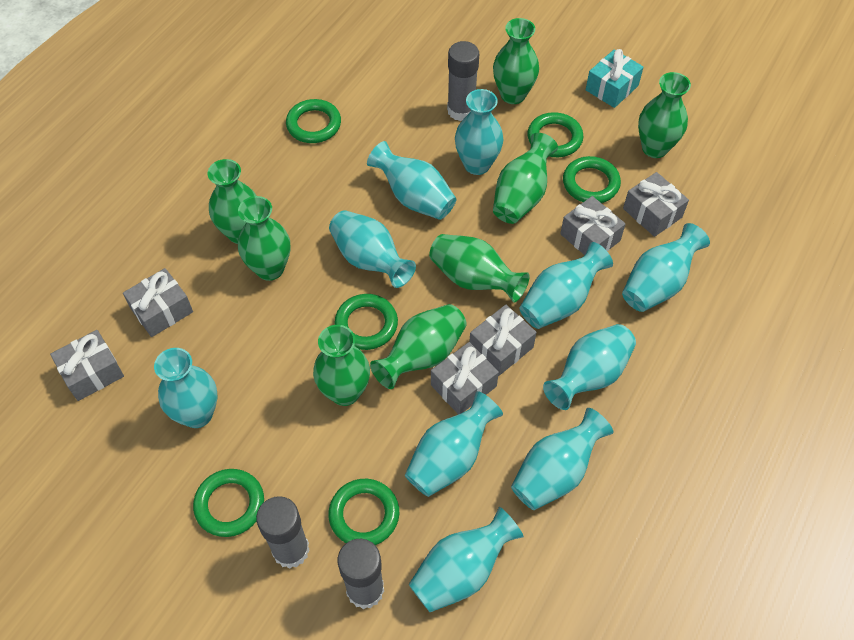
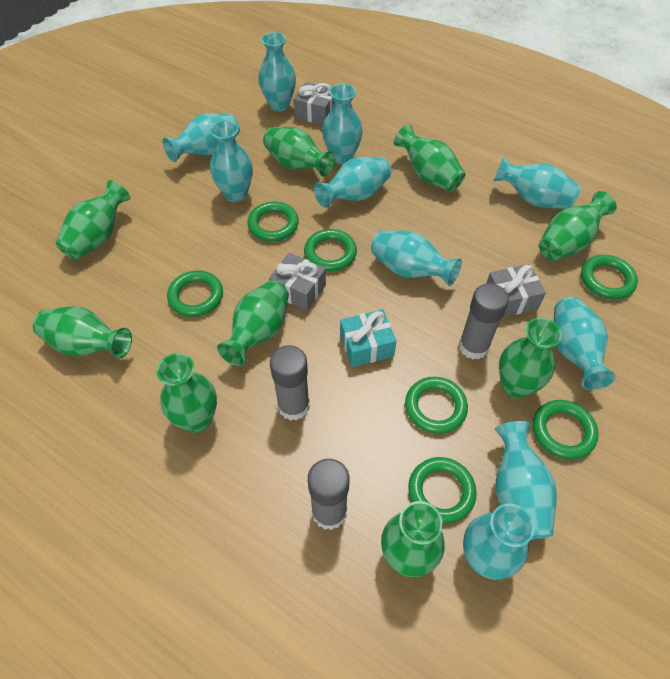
green ring: [193,469,264,537] [286,99,341,143] [329,479,399,545] [335,294,398,350] [528,112,583,157] [563,156,621,203] = 6 -> [167,270,223,317] [248,202,299,242] [304,229,357,272] [405,377,468,434] [408,457,477,524] [533,400,598,460] [581,255,638,300] = 7
green vase: [207,159,256,244] [238,196,290,281] [313,325,370,406] [370,304,467,389] [429,234,529,302] [493,18,539,104] [493,133,558,224] [638,72,691,158] = 8 -> [33,306,132,359] [55,180,131,260] [157,353,217,433] [217,281,289,366] [263,127,335,177] [381,501,445,577] [394,124,466,191] [499,318,562,398] [539,191,617,261] = 9
grey gift: [50,330,124,401] [123,268,193,337] [431,342,499,414] [469,305,537,376] [560,196,626,255] [623,172,689,237] = 6 -> [269,253,326,311] [293,82,334,125] [486,264,546,317] = 3

